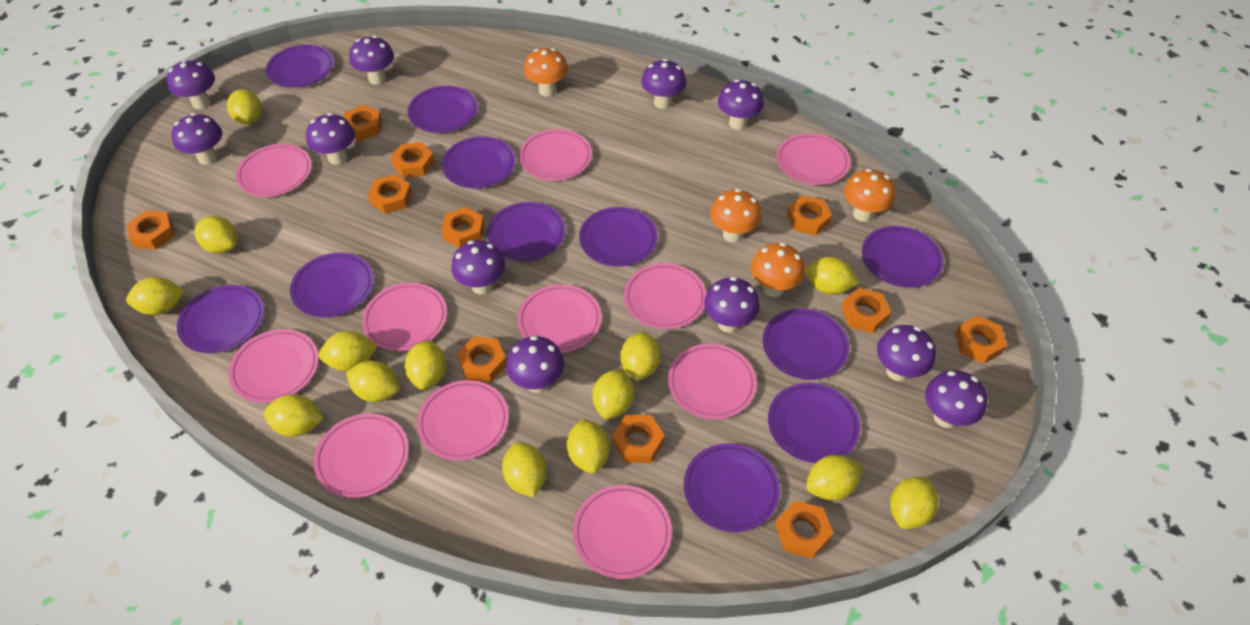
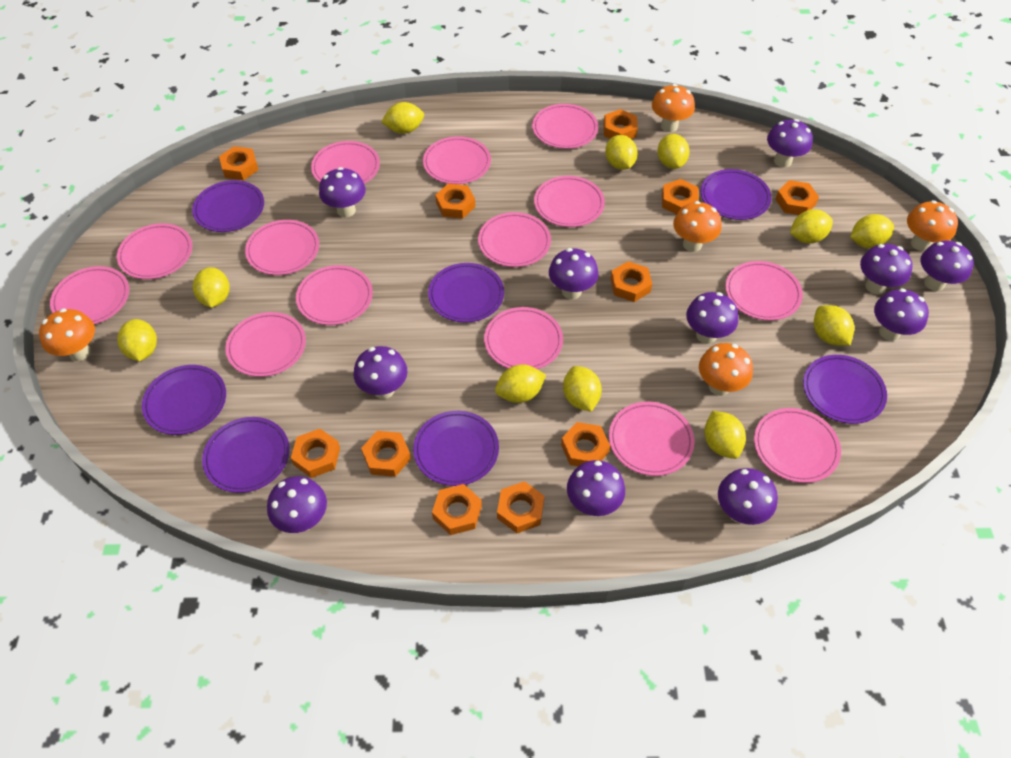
orange mushroom: [524,48,568,97] [710,189,762,243] [751,243,805,297] [844,169,895,222] = 4 -> [39,308,95,361] [652,84,695,132] [673,201,722,252] [699,343,753,396] [907,200,958,251] = 5
pink plate: [229,329,319,403] [236,144,312,197] [313,414,409,498] [362,283,447,351] [417,380,509,460] [517,284,602,353] [519,129,592,181] [573,485,672,579] [624,263,706,329] [668,344,757,419] [776,133,850,185] = 11 -> [50,266,129,324] [117,223,192,279] [225,312,306,377] [245,220,319,275] [296,265,373,325] [311,141,380,184] [423,136,491,184] [478,212,551,267] [484,307,563,369] [532,104,598,149] [534,176,605,227] [609,402,694,476] [726,261,803,321] [754,408,841,483] = 14
purple plate: [177,285,264,353] [266,45,334,88] [290,253,374,317] [408,86,478,133] [442,136,515,188] [487,202,566,261] [579,207,658,266] [684,444,780,532] [763,309,849,380] [768,383,860,463] [862,226,943,288] = 11 -> [142,365,226,435] [192,180,264,232] [202,417,290,493] [413,411,499,486] [428,263,504,323] [701,169,772,220] [803,355,887,424] = 7
yellow lemon: [126,277,185,315] [194,216,238,254] [227,89,262,125] [264,394,324,437] [318,331,377,371] [346,361,399,402] [405,340,446,390] [502,442,547,498] [567,418,610,474] [592,369,634,419] [620,332,661,381] [805,257,859,295] [806,455,863,501] [890,477,938,529] = 14 -> [117,319,157,361] [193,267,230,308] [381,102,424,134] [495,364,546,403] [563,366,602,412] [605,135,638,170] [657,134,690,169] [704,411,746,459] [790,209,833,244] [814,305,854,346] [851,214,894,248] = 11

